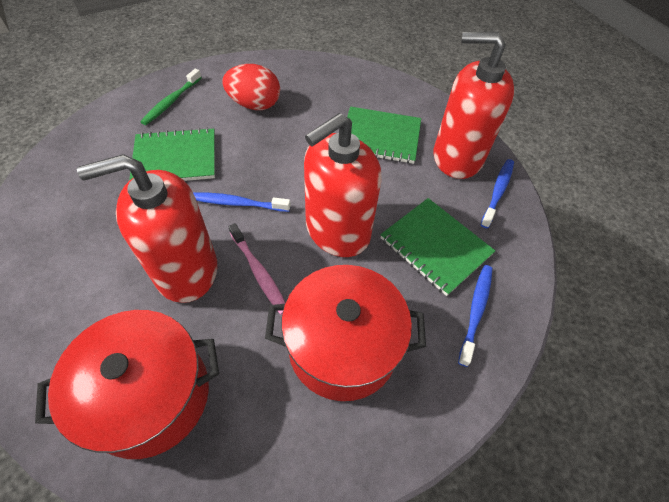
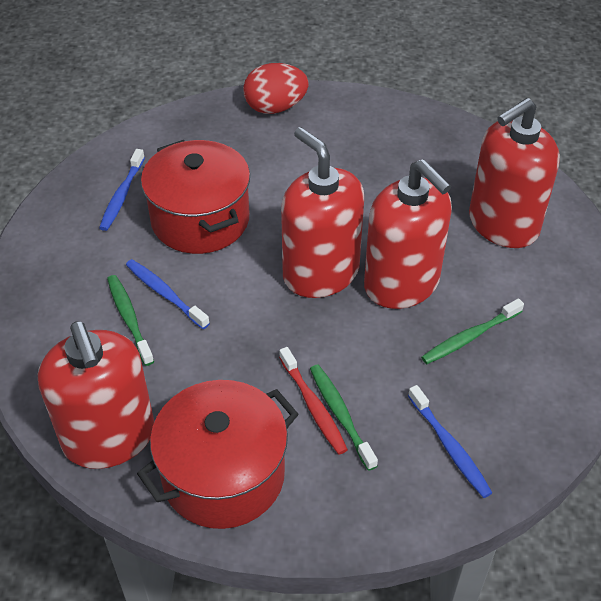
green notebook: [129,128,215,181] [347,106,421,164] [380,198,495,296] = 3 -> none = 0
green toothbrush: [140,69,202,125] = 1 -> [107,275,154,366] [310,365,378,471] [421,299,524,364] = 3
pink toothbrush: [228,223,286,315] = 1 -> none = 0
red soap dispenser: [77,154,217,303] [304,113,382,257] [434,32,514,179] = 3 -> [38,321,154,469] [281,127,364,298] [364,159,452,309] [469,98,560,248] = 4
red toothbrush: none = 0 -> [279,347,348,455] = 1

